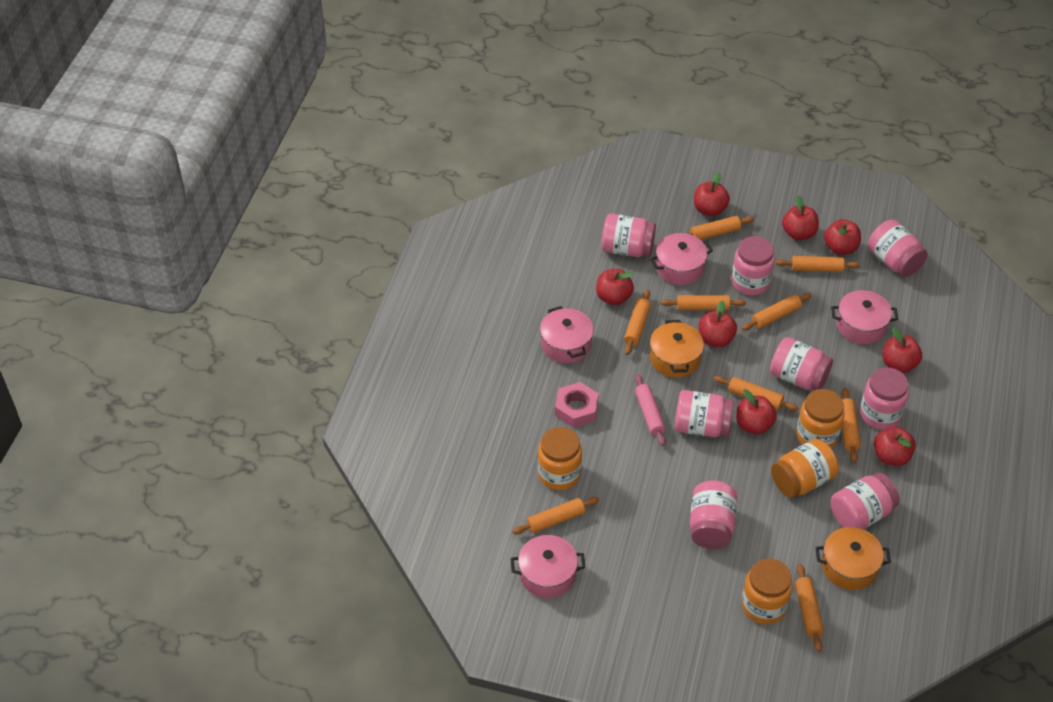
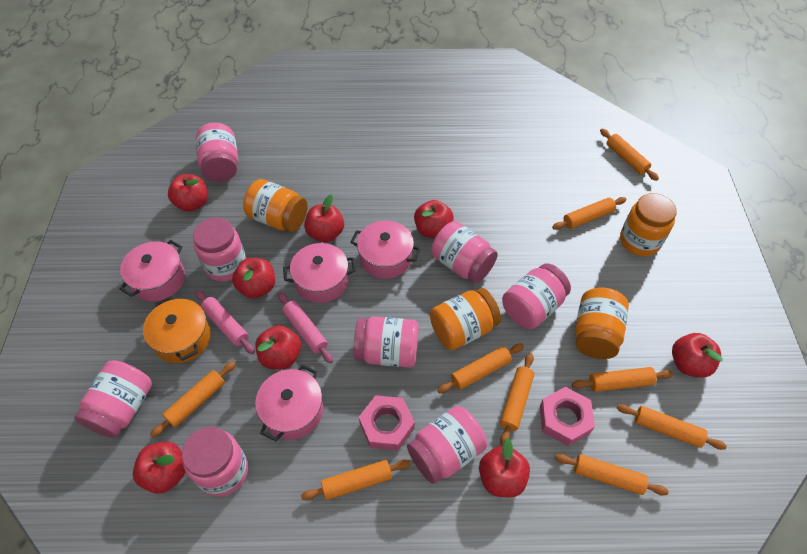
orange pot: [650,320,704,378] [816,527,891,590] = 2 -> [143,296,211,363] = 1
pink nut: [555,382,599,428] = 1 -> [359,395,415,451] [540,387,595,446] = 2
pink rolling pin: [635,374,666,446] = 1 -> [195,290,255,354] [278,292,333,363] = 2

